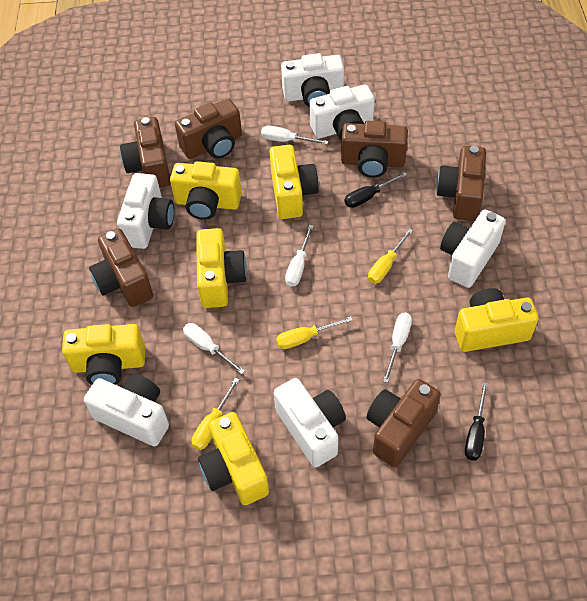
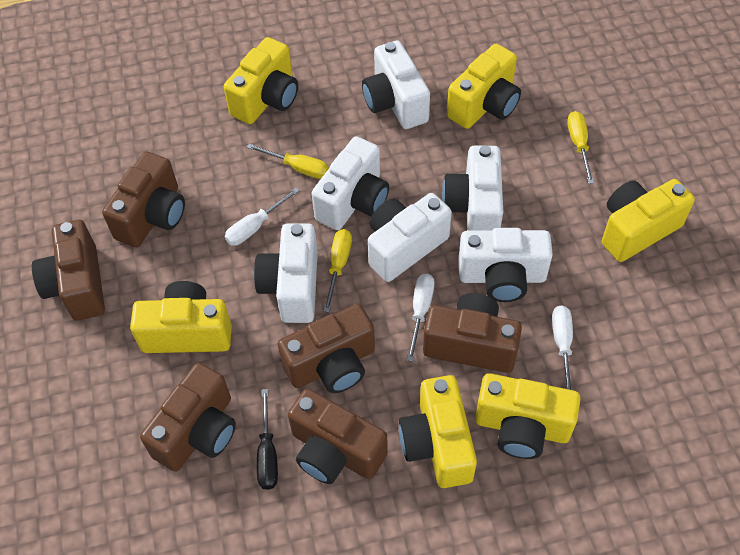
black screwdriver: [344,172,407,208] [465,382,488,461] = 2 -> [257,389,278,490] = 1
white screwdriver: [183,323,245,374] [261,126,328,144] [285,225,314,287] [383,313,412,383] = 4 -> [225,187,300,246] [407,274,435,362] [552,305,573,390] = 3

